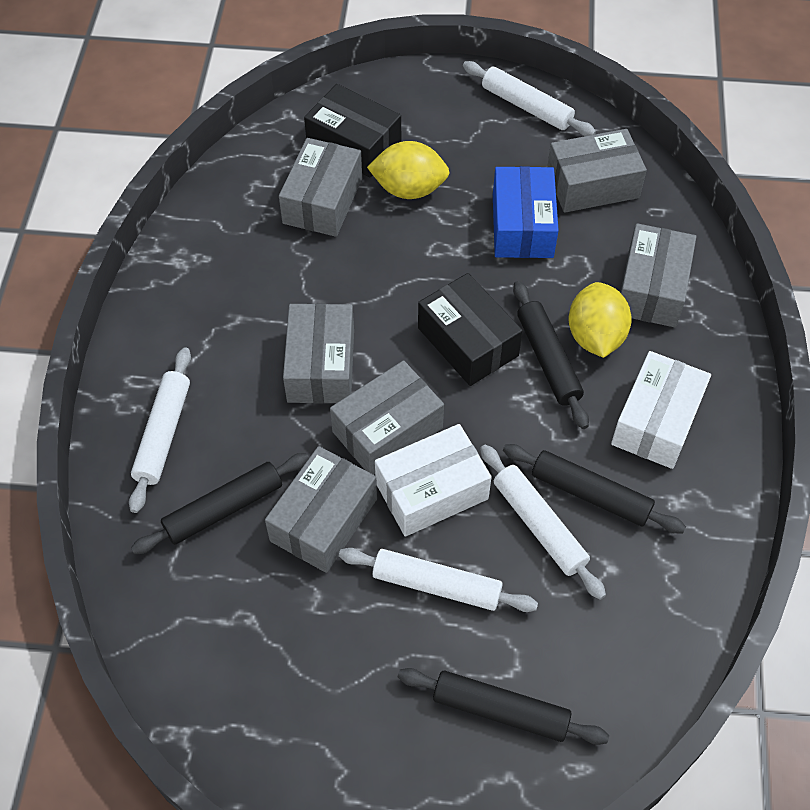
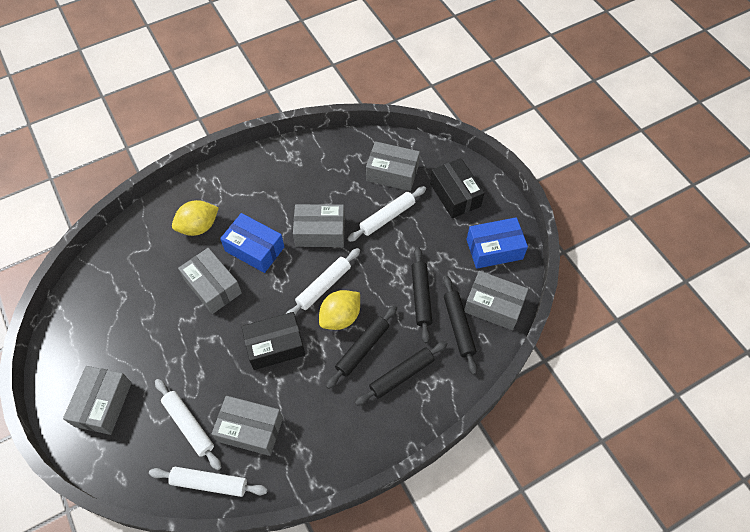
blue box: [493,166,559,258] = 1 -> [220,213,284,273] [467,217,528,269] = 2
white box: [375,424,492,537] [611,351,711,469] = 2 -> none = 0

